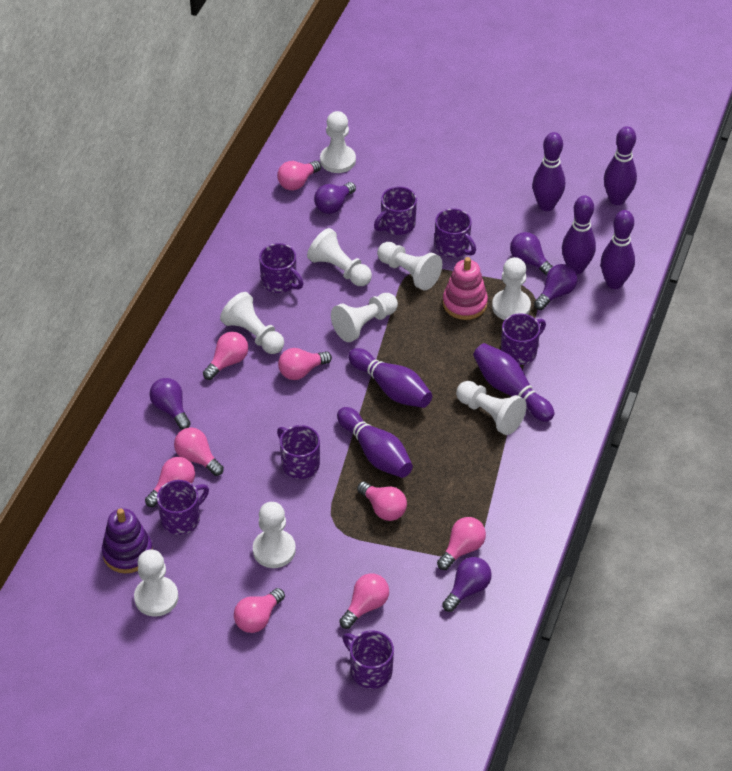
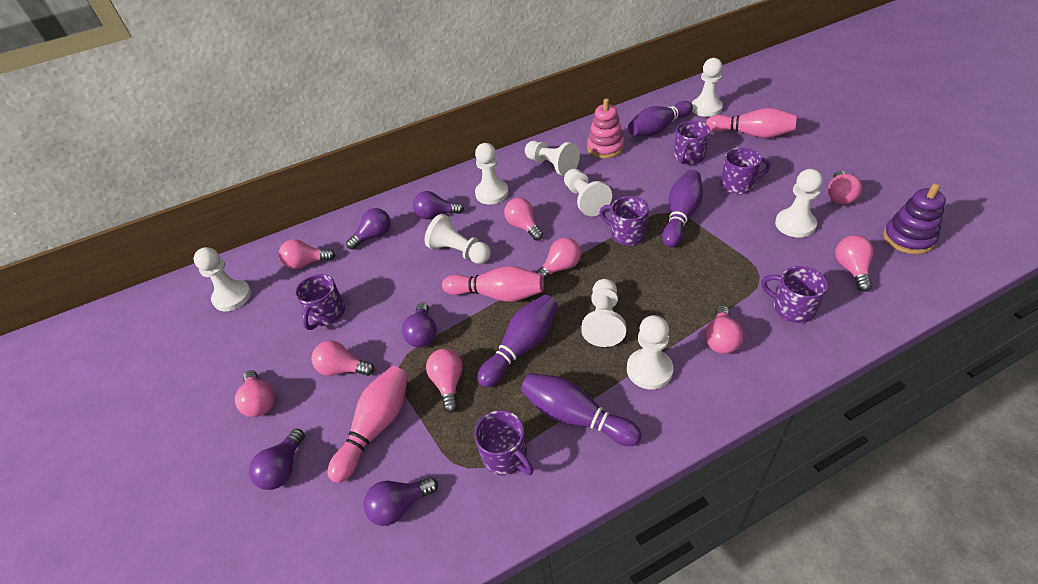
pink bowling pin: none = 0 -> [328,366,408,483] [442,266,544,302] [706,108,797,138] = 3
purple bowling pin: [337,407,413,478] [348,348,432,408] [473,343,554,422] [532,132,565,211] [562,195,596,275] [601,210,635,289] [604,126,637,205] = 7 -> [477,295,558,388] [521,373,642,446] [628,101,693,136] [662,170,703,247] = 4
purple mug: [157,480,209,535] [259,243,303,293] [277,425,320,479] [343,630,394,689] [374,186,417,235] [435,208,476,257] [501,313,546,365] = 7 -> [295,274,345,330] [474,410,534,475] [600,196,649,246] [674,121,710,165] [721,147,771,194] [761,266,828,323] = 6

